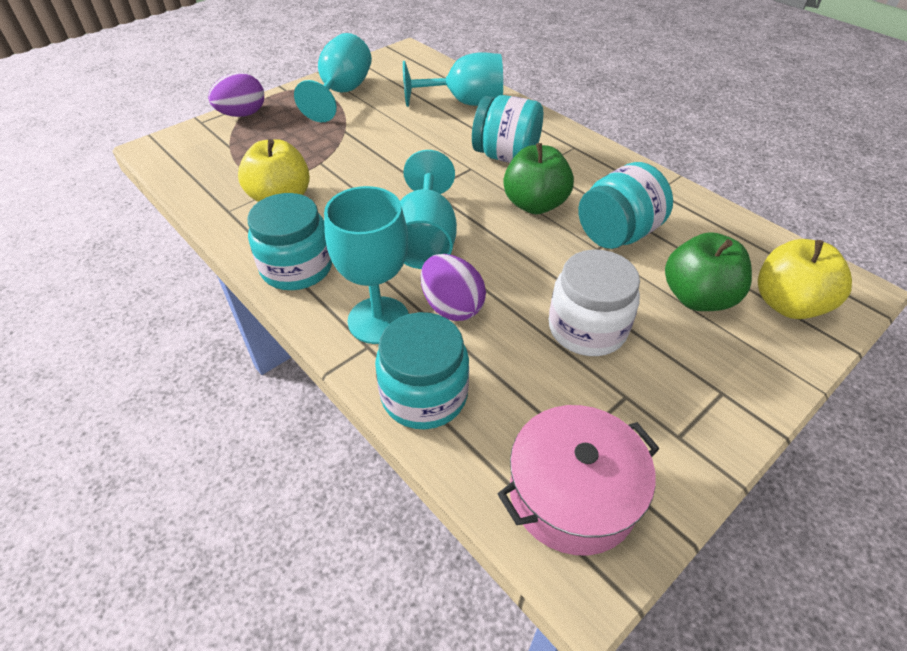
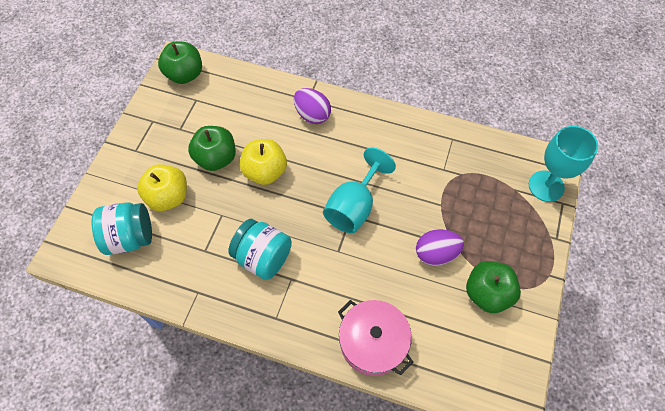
green apple: [503,143,574,214] [665,232,752,311] = 2 -> [158,42,202,84] [188,126,236,171] [466,261,521,313] = 3
turquoise goblet: [294,33,372,122] [324,186,409,344] [400,150,457,269] [403,52,503,107] = 4 -> [323,147,396,234] [529,126,598,202] = 2
turquoise jar: [247,193,332,290] [375,312,469,429] [472,95,543,163] [578,162,673,249] = 4 -> [92,202,152,255] [228,219,292,280] = 2
white jar: [548,249,640,356] = 1 -> none = 0

